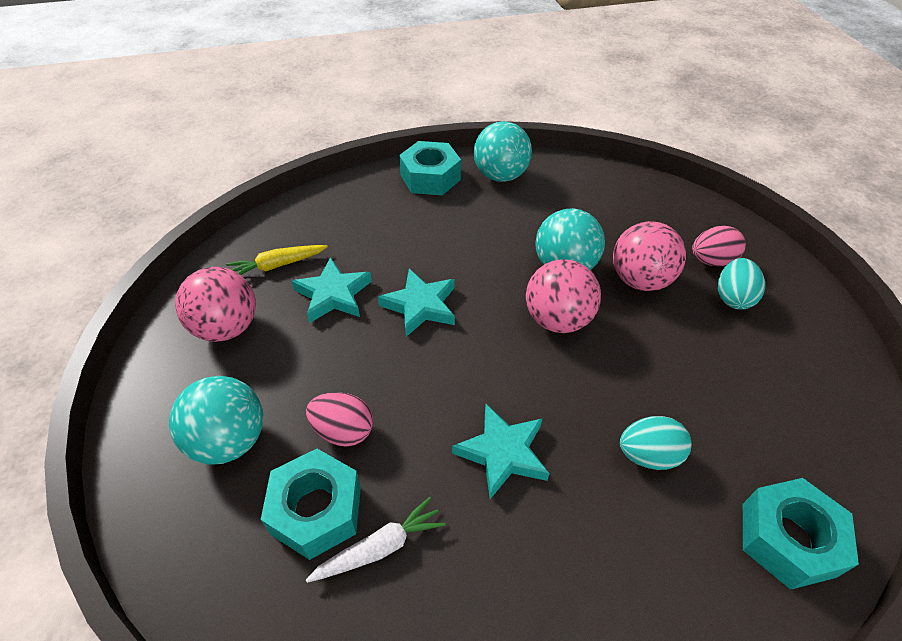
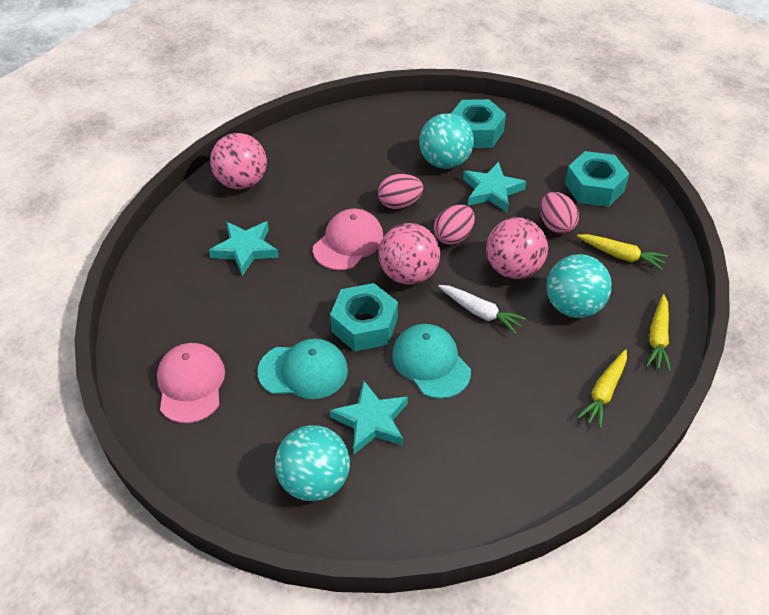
pink cap: none = 0 -> [157,343,225,423] [313,208,383,270] = 2
pink egg: [306,392,373,446] [692,226,746,266] = 2 -> [378,174,423,209] [434,205,475,245] [540,192,579,234] = 3
turquoise cap: none = 0 -> [257,339,348,399] [392,324,471,399] = 2
turquoise egg: [620,416,692,470] [718,258,765,310] = 2 -> none = 0
yellow carrot: [226,245,328,275] = 1 -> [577,234,668,270] [577,349,627,429] [646,294,671,371] = 3

